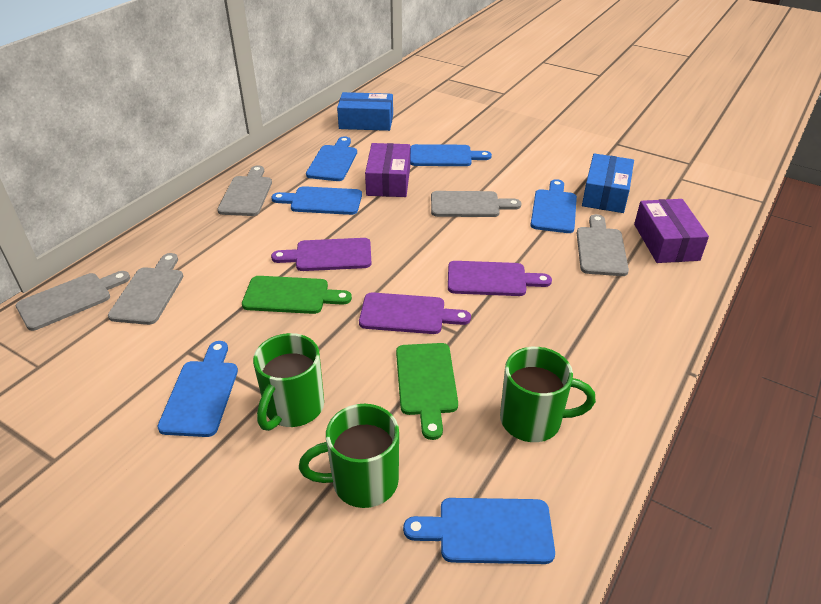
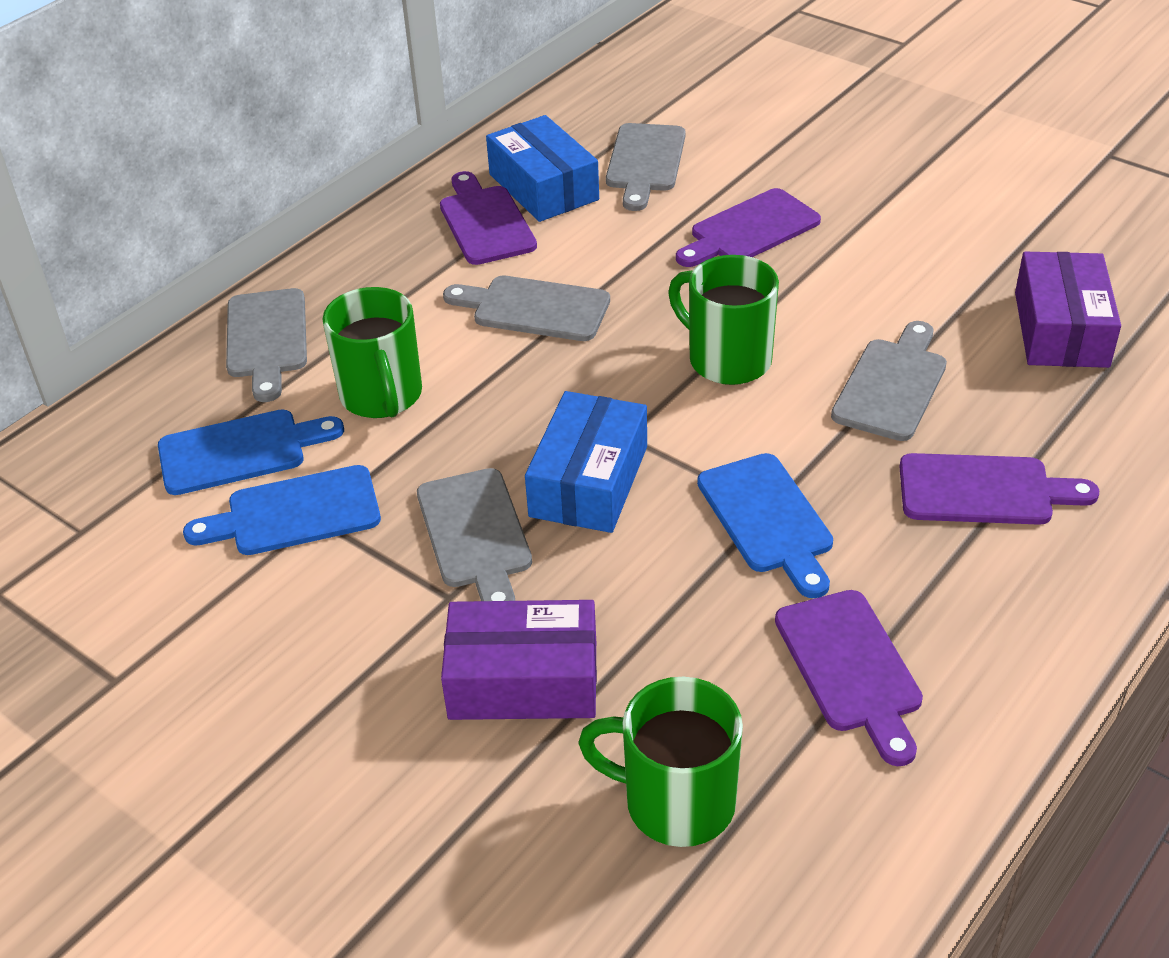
blue cutting board: [158,341,238,437] [271,186,362,215] [306,137,357,181] [403,498,555,564] [410,144,492,166] [531,179,577,233] = 6 -> [158,409,344,495] [183,465,381,555] [697,453,833,598] = 3
green cutting board: [242,276,352,314] [396,343,458,440] = 2 -> none = 0
purple cutting board: [271,238,372,271] [359,292,471,334] [448,261,552,296] = 3 -> [440,171,537,265] [676,188,821,267] [775,590,923,766] [899,453,1099,525] = 4

